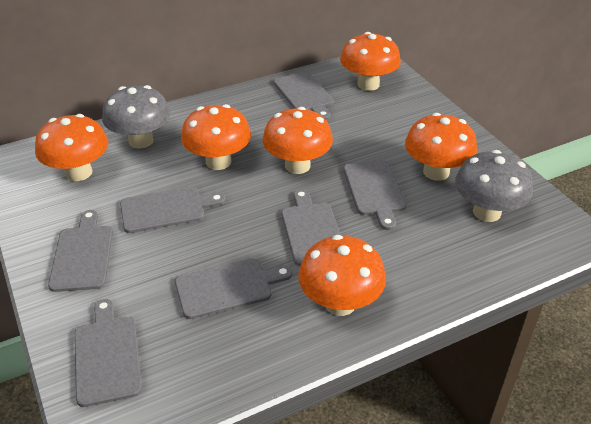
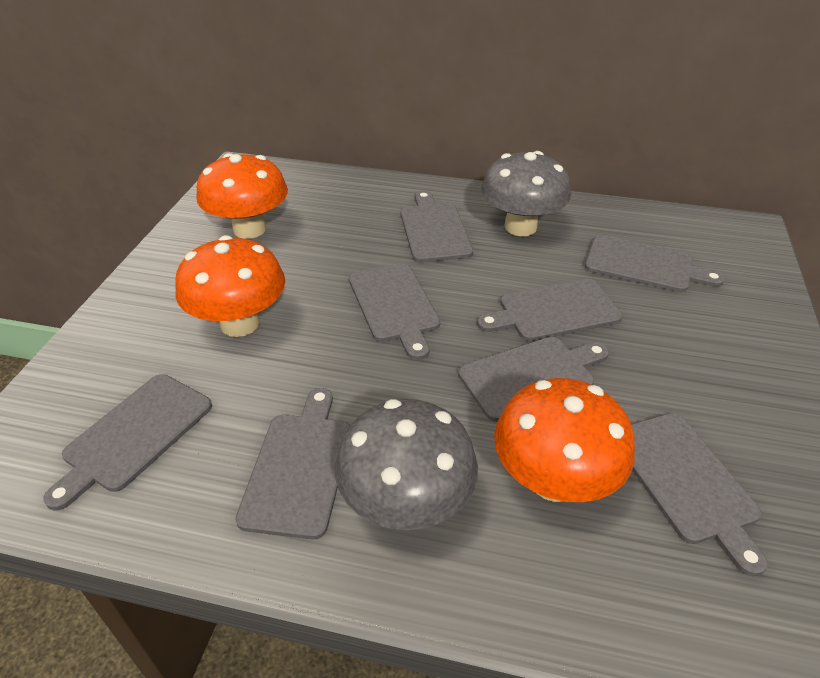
grey cutting board: [48,210,113,292] [74,299,142,407] [120,186,225,233] [175,259,292,319] [273,71,334,120] [281,189,340,266] [343,160,406,230] = 7 -> [43,374,212,510] [235,388,350,540] [349,263,440,360] [401,191,473,262] [458,337,609,422] [477,279,622,341] [585,235,725,292] [631,413,768,576] = 8
orange mushroom: [35,114,108,181] [181,104,251,170] [263,107,333,174] [298,235,386,316] [340,32,401,91] [405,113,477,181] = 6 -> [175,235,285,337] [196,153,288,239] [494,378,635,502] = 3

